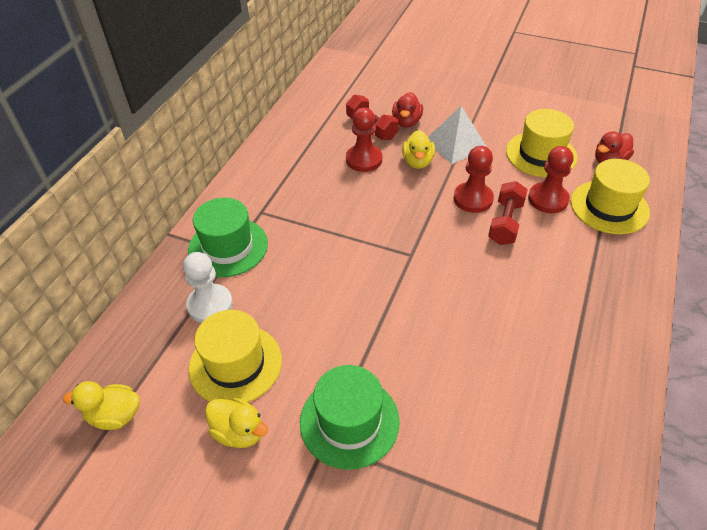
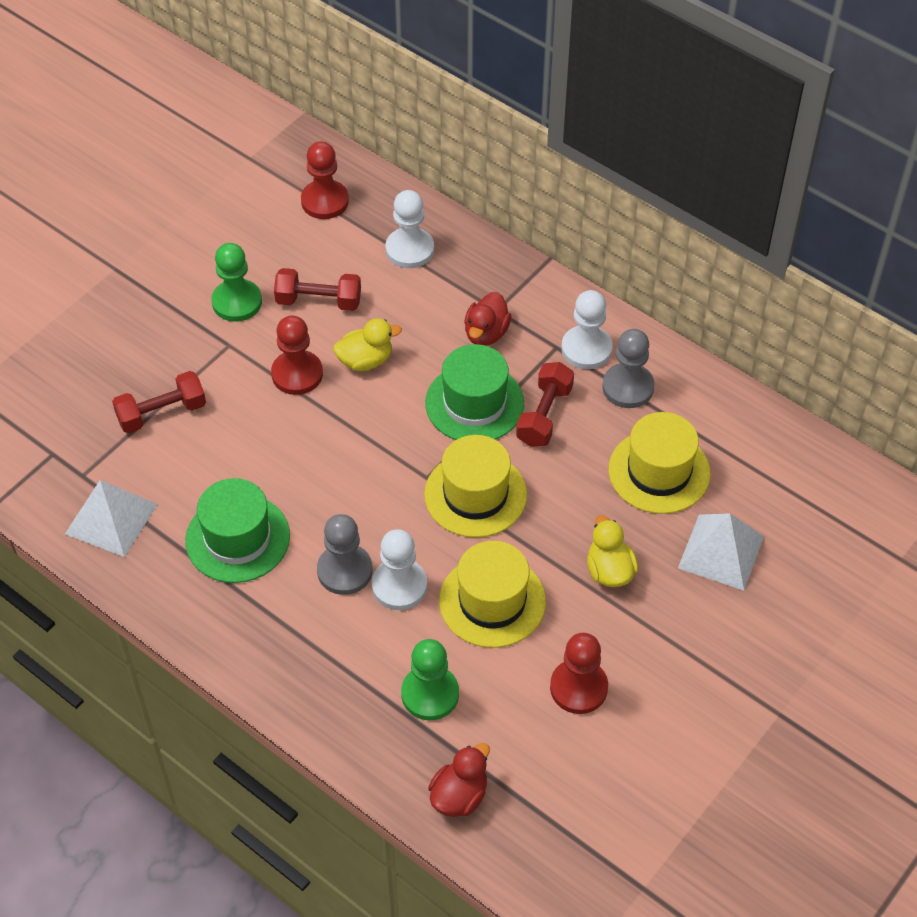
green pawn: none = 0 -> [211,243,262,322] [401,639,459,720] = 2
grey pawn: none = 0 -> [317,514,373,595] [602,329,655,408] = 2
red dumbbell: [346,95,399,140] [488,181,528,245] = 2 -> [112,371,206,433] [274,268,361,311] [516,362,574,447] = 3
white pawn: [183,252,233,323] = 1 -> [372,529,427,610] [385,190,434,268] [561,290,612,369] = 3
white pyramid: [428,106,487,164] = 1 -> [65,480,158,557] [678,513,764,591] = 2
yellow duck: [63,381,140,430] [205,398,268,448] [402,130,435,169] = 3 -> [333,318,402,371] [587,515,638,587] = 2

